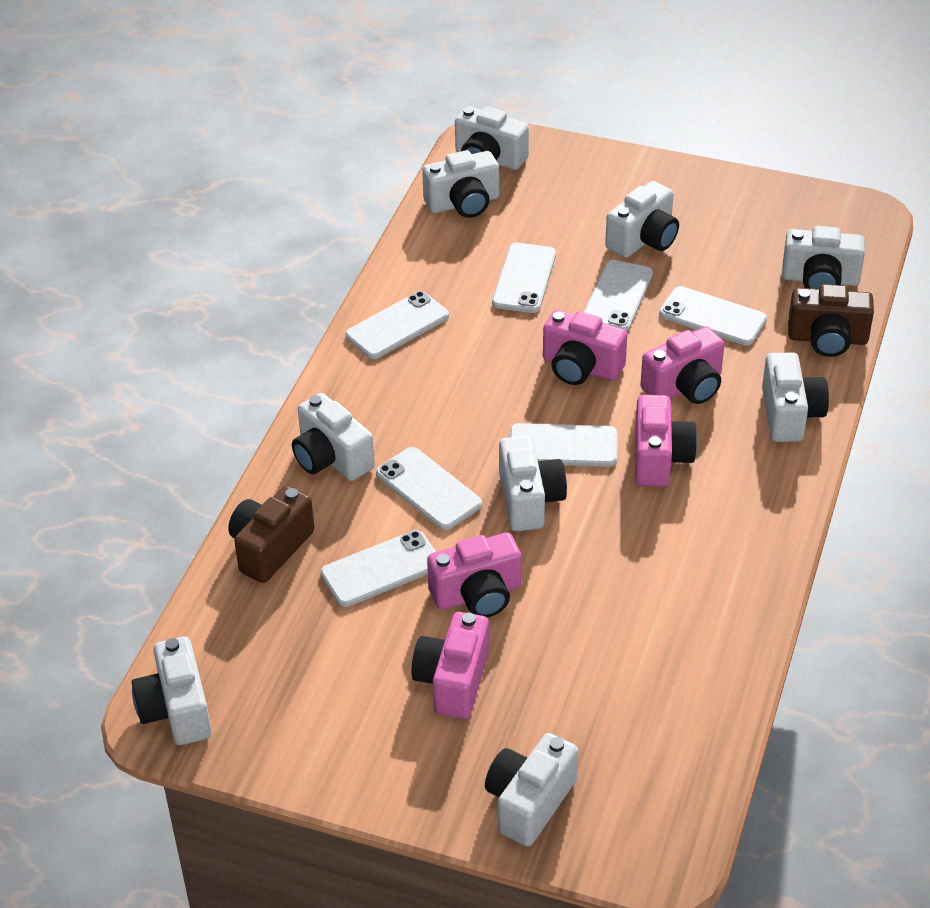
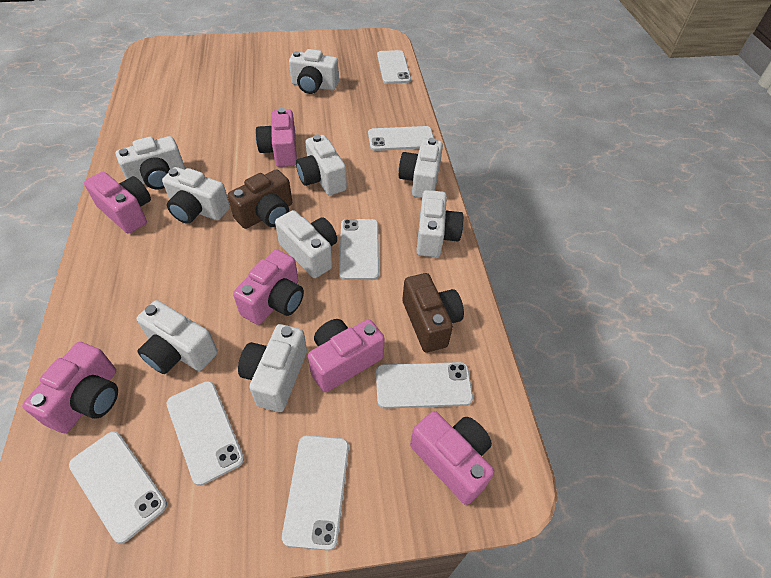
pink camera: [411,612,489,719] [427,532,522,618] [543,310,628,385] [635,395,698,487] [640,326,724,404] = 5 -> [22,342,118,433] [84,172,151,234] [233,249,304,325] [256,108,297,167] [308,319,385,392] [410,411,494,505] = 6

